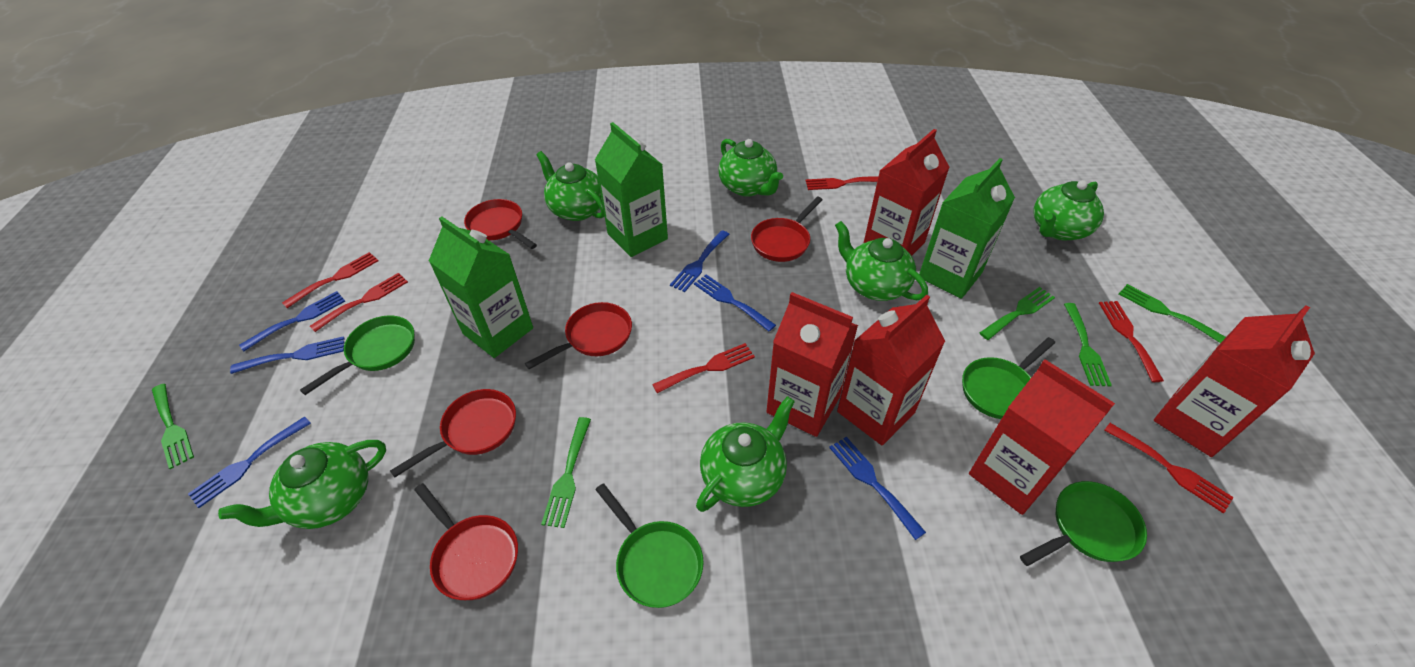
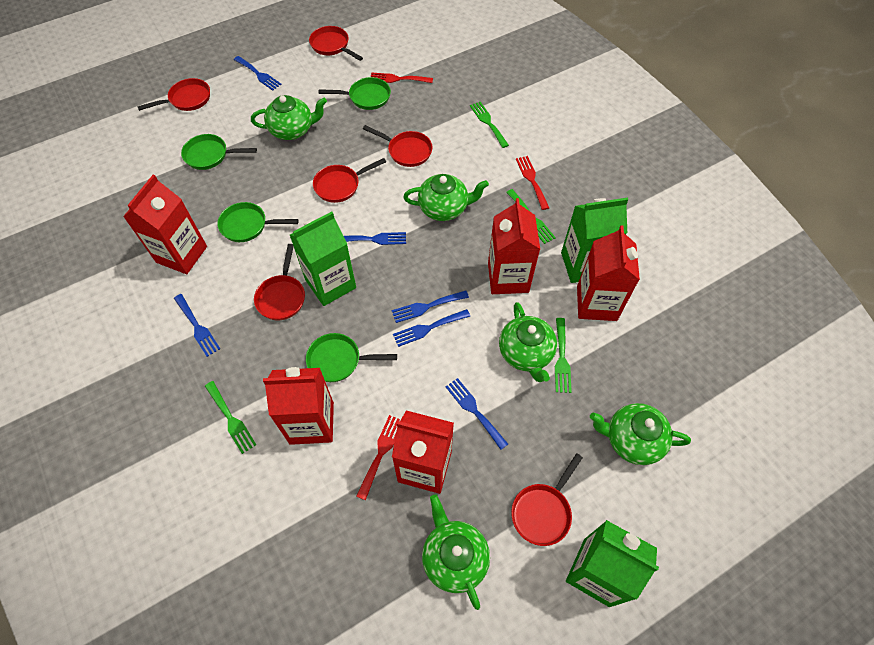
green fork: [152,384,194,469] [541,417,591,528] [979,287,1055,340] [1064,303,1112,387] [1119,284,1226,343] = 5 -> [205,381,256,454] [470,102,509,148] [506,189,556,244] [555,318,572,393] = 4
green teapot: [218,440,386,529] [536,151,605,221] [696,396,795,512] [718,139,783,197] [835,221,928,301] [1034,180,1104,240] = 6 -> [251,95,327,140] [403,174,489,221] [422,494,490,610] [499,302,557,382] [590,403,691,465] = 5
red fork: [282,252,378,308] [310,273,408,332] [652,343,755,393] [805,177,878,190] [1099,301,1164,382] [1104,423,1234,513] = 6 -> [356,415,400,500] [371,72,433,83] [516,156,549,210] = 3
red pan: [390,389,516,477] [414,483,518,600] [464,199,537,249] [525,302,632,369] [751,197,823,262] = 5 -> [137,78,210,111] [254,244,305,320] [309,26,363,61] [313,158,386,203] [363,125,432,167] [511,453,583,546] = 6

